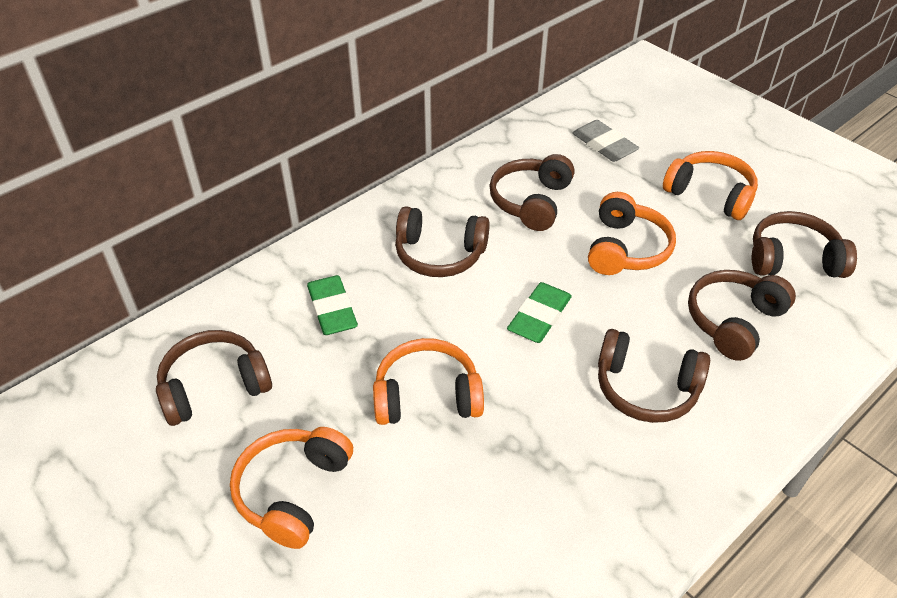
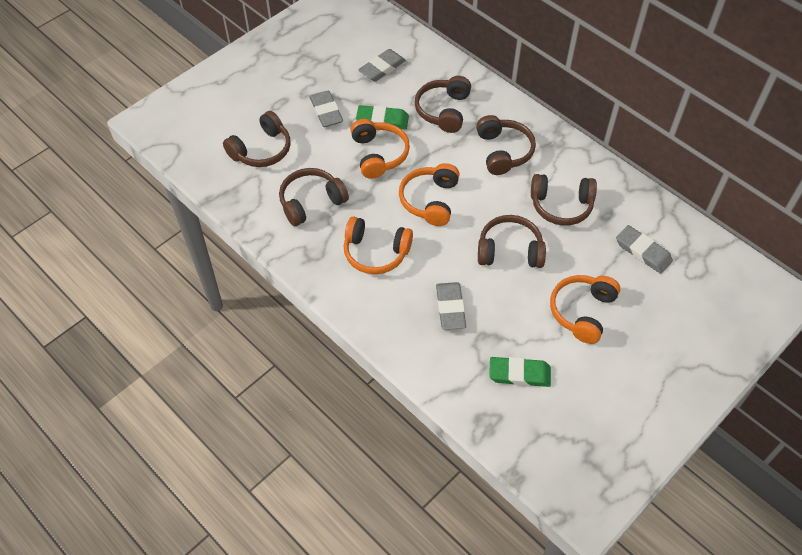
grey eraser: [572,120,639,162] = 1 -> [310,91,343,127] [358,49,406,82] [436,282,466,330] [616,225,673,274] = 4

